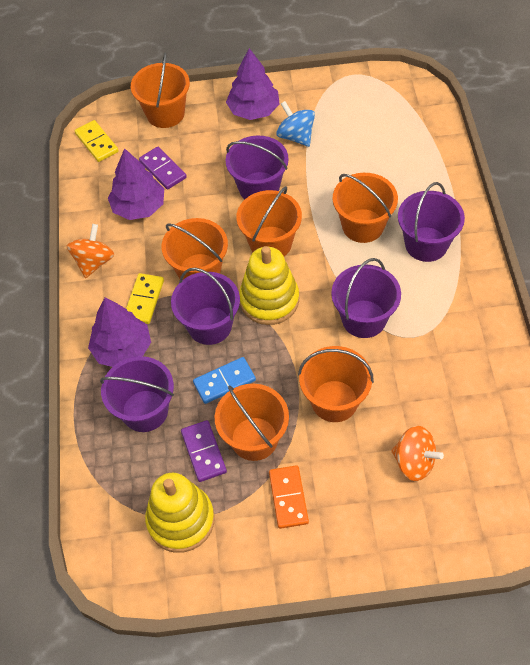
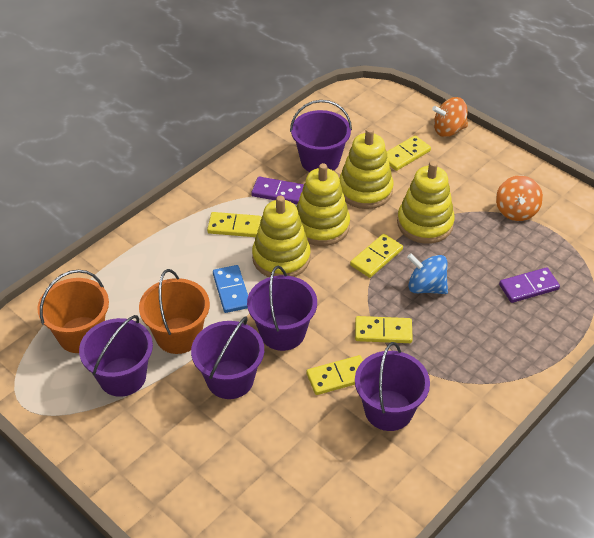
orange bucket: [131,53,190,128] [162,218,228,279] [215,384,289,461] [236,186,302,256] [298,346,374,422] [333,173,398,243] = 6 -> [37,270,109,353] [139,269,210,354] = 2
orange domino: [269,465,309,529] = 1 -> none = 0
purple tree: [88,298,151,367] [108,148,164,220] [226,48,280,120] = 3 -> none = 0
yellow domino: [75,120,119,162] [126,273,164,324] = 2 -> [207,212,262,237] [306,355,363,395] [350,234,403,278] [355,316,413,343] [387,135,431,171] = 5
yellow stacking toy: [145,473,215,553] [239,246,299,325] = 2 -> [252,196,310,277] [297,163,350,246] [339,128,394,209] [397,161,455,244] = 4

